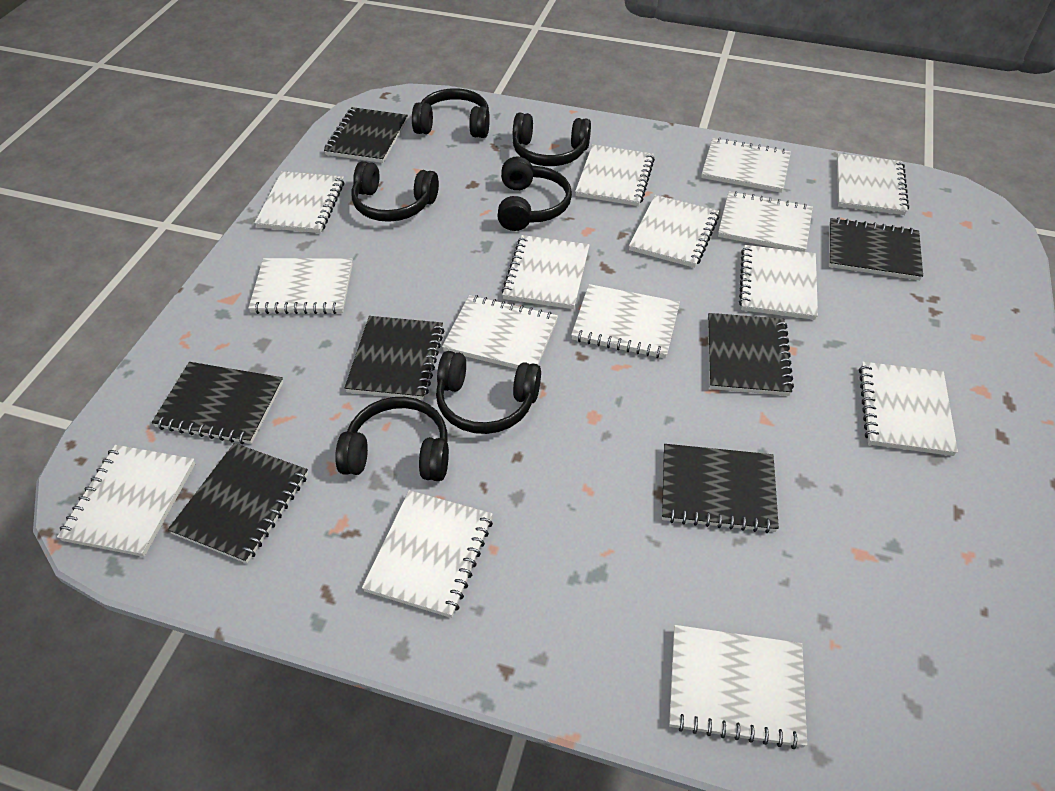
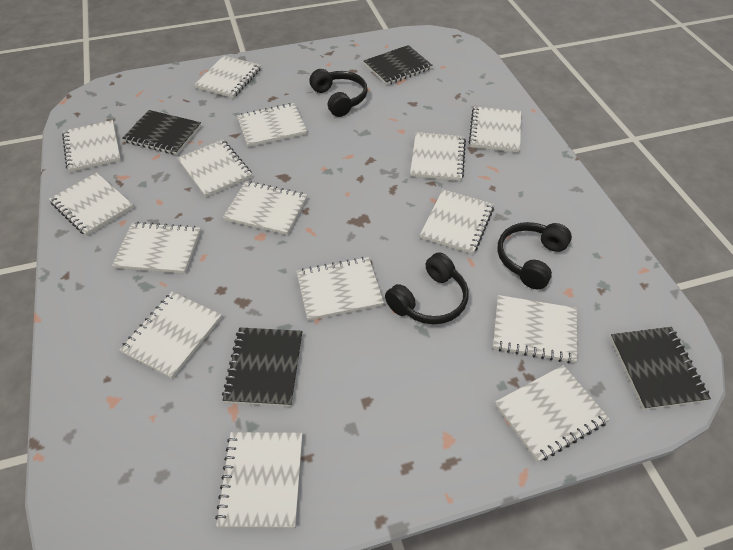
black headphones: [335,397,449,481] [351,161,439,222] [412,88,490,138] [436,351,541,434] [497,156,572,231] [513,113,591,166] = 6 -> [309,69,368,117] [385,252,469,324] [497,222,572,289] = 3
black notebook: [152,362,283,444] [168,443,308,563] [324,107,408,163] [345,316,444,400] [662,444,779,533] [708,313,794,396] [829,217,923,280] = 7 -> [122,110,201,155] [222,327,303,407] [364,45,433,85] [610,327,711,410] = 4

